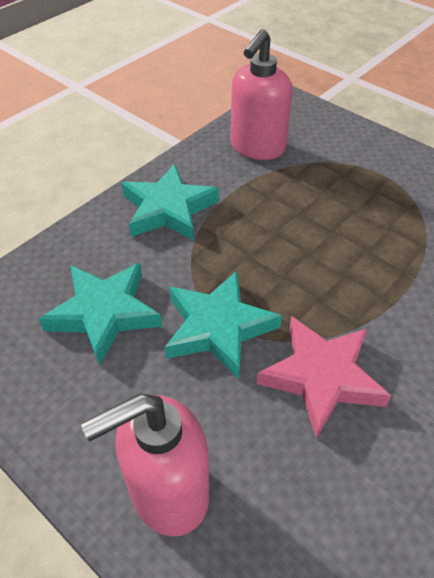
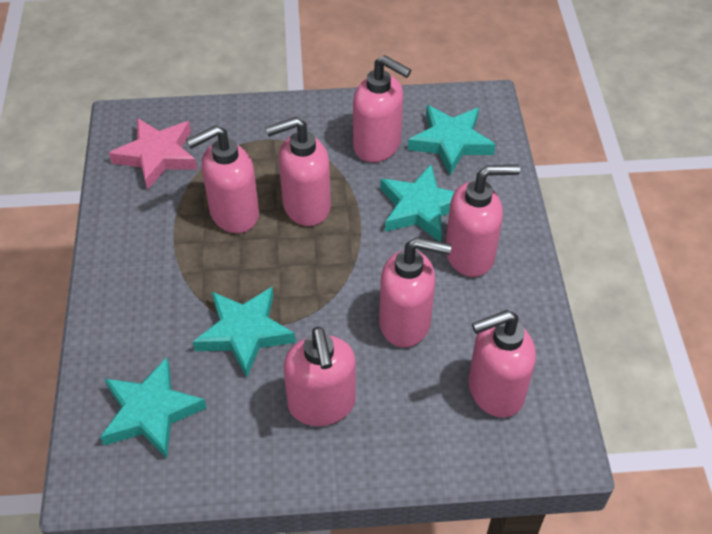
pink soap dispenser: [81,394,209,536] [231,29,292,160] = 2 -> [186,125,259,233] [265,117,331,226] [283,327,356,426] [353,55,411,162] [379,237,452,347] [446,165,520,277] [468,310,536,418] = 7
turquoise star: [39,263,162,366] [121,164,219,241] [165,271,282,379] = 3 -> [100,357,207,459] [193,287,296,378] [380,164,455,242] [408,105,496,175] = 4

